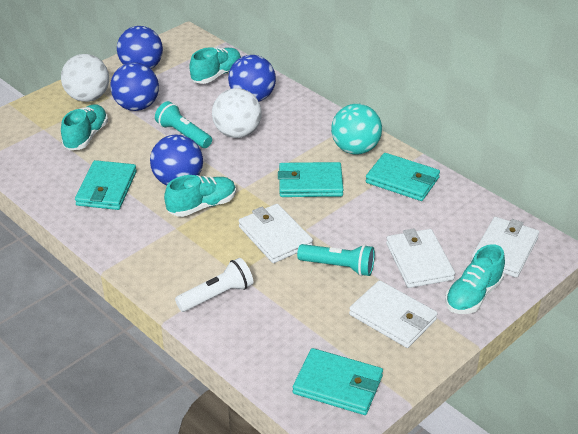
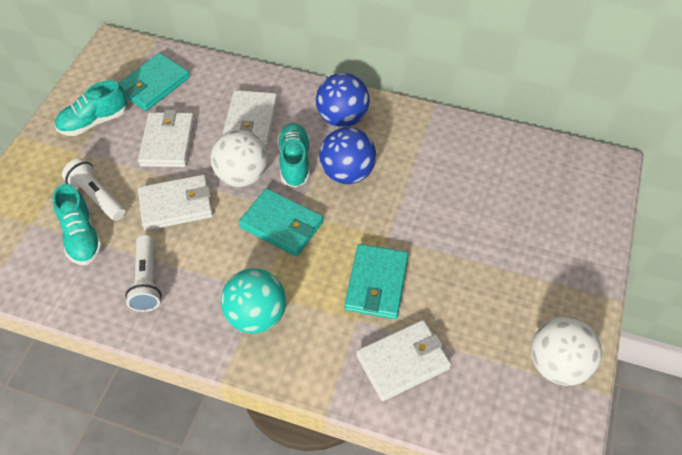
blue ball: [110,62,159,111] [117,26,163,69] [150,134,203,185] [228,55,276,102] = 4 -> [316,73,370,127] [319,127,376,184] = 2
turquoise flashlight: [155,101,212,148] [297,244,375,276] = 2 -> none = 0
turquoise shoe: [61,104,108,150] [164,175,236,217] [189,47,241,84] [445,244,505,314] = 4 -> [52,184,103,265] [55,80,127,136] [277,123,310,188] = 3
turquoise wallet: [75,160,137,210] [278,162,343,197] [293,348,383,415] [366,153,440,201] = 4 -> [119,53,190,111] [239,188,323,257] [344,244,408,319] = 3
white flashlight: [175,258,253,312] = 1 -> [62,158,125,221] [125,235,161,312] = 2

